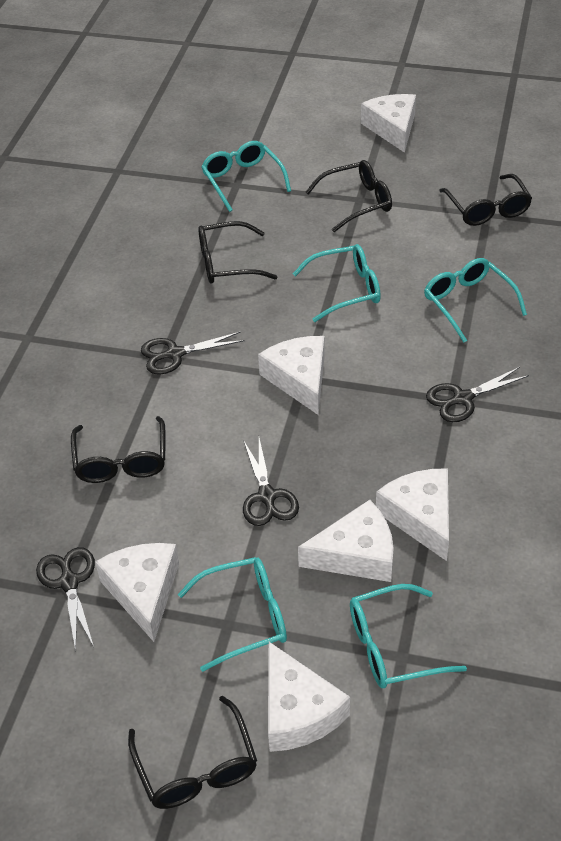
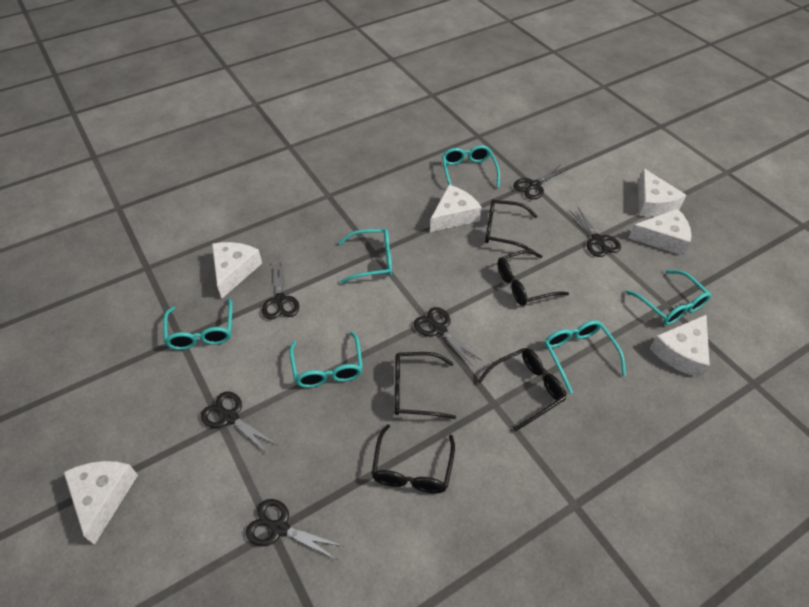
black scissors: [36,547,95,652] [141,332,245,374] [243,438,299,526] [426,367,529,422] = 4 -> [201,391,277,455] [246,499,343,560] [262,263,299,320] [414,307,482,366] [513,164,568,199] [569,207,621,257] = 6
turquoise glasses: [178,557,287,672] [201,141,291,212] [293,244,381,322] [350,584,467,688] [424,258,527,342] = 5 -> [163,298,232,350] [289,331,363,388] [338,229,392,284] [442,145,500,188] [544,320,626,394] [626,270,711,325] = 6

